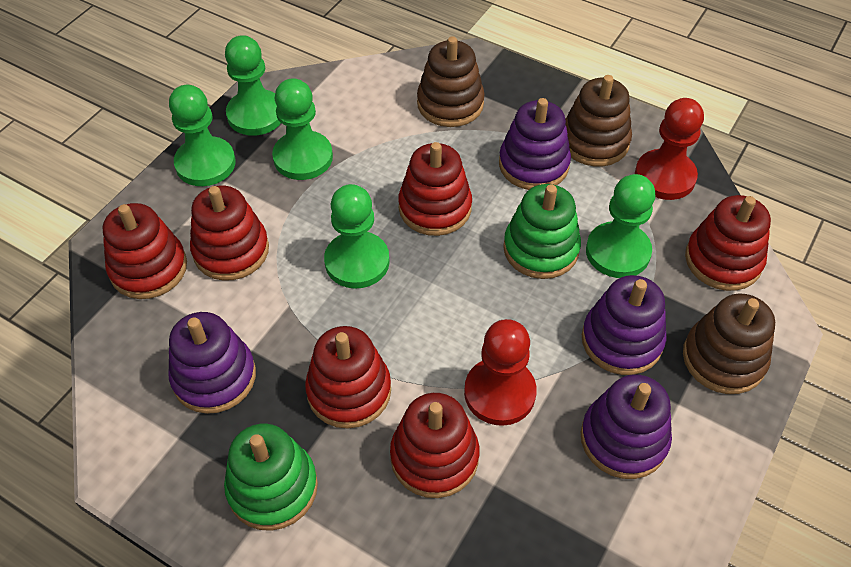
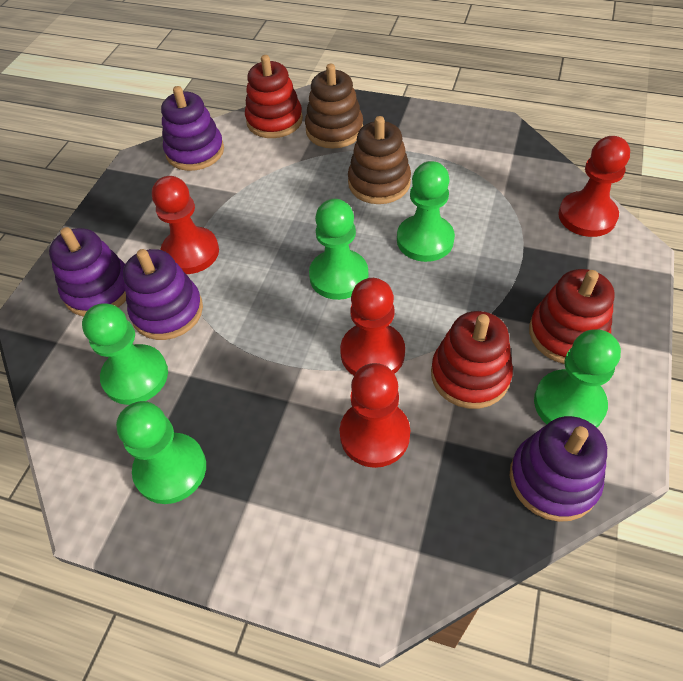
brown stacking toy: [417,36,485,127] [565,75,632,166] [683,294,775,394] = 3 -> [305,64,363,148] [348,116,411,204] = 2
green stacking toy: [224,424,318,531] [503,184,581,279] = 2 -> none = 0
red pawn: [464,319,537,426] [635,98,704,200] = 2 -> [152,176,219,274] [340,278,405,375] [340,363,410,468] [558,136,630,237] = 4
red stacking toy: [103,203,187,299] [190,186,269,281] [305,326,391,429] [390,393,479,498] [398,142,472,236] [685,195,771,291] = 6 -> [245,55,303,138] [431,311,513,409] [529,269,614,364] = 3

